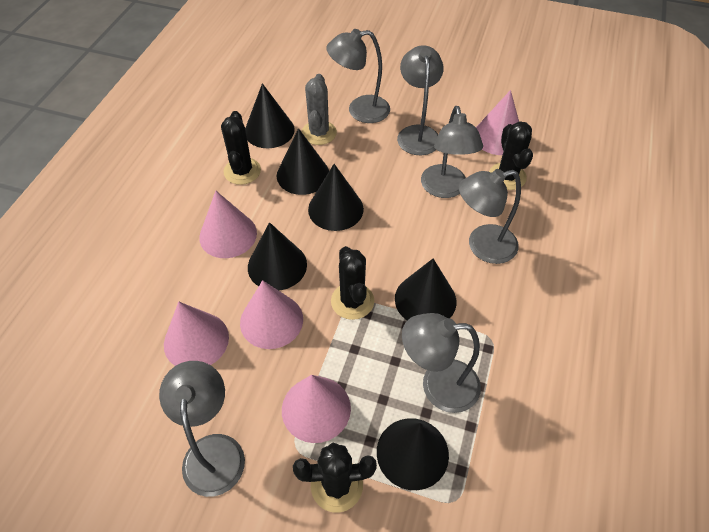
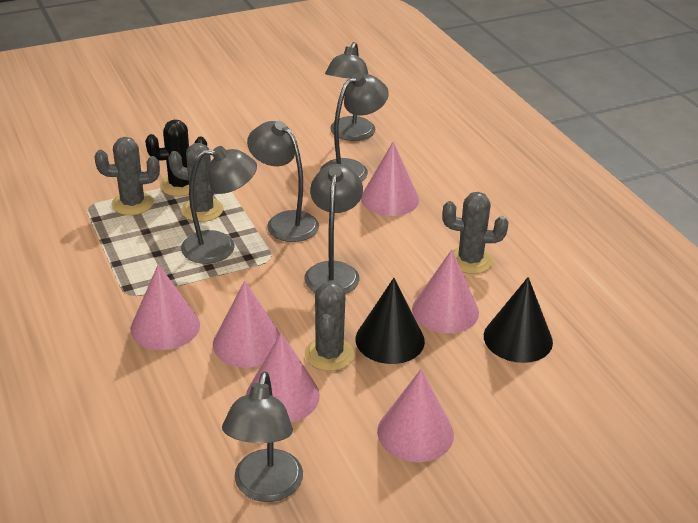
black cactus: [221,111,261,185] [293,443,377,513] [331,246,374,320] [489,121,533,190] = 4 -> [145,120,207,197] = 1
black cone: [245,83,295,148] [248,222,307,290] [277,128,329,195] [308,164,364,231] [377,418,449,490] [395,258,456,320] = 6 -> [355,278,425,364] [484,277,553,363] = 2
grey cactus: [302,74,337,145] = 1 -> [95,137,160,215] [168,143,224,222] [305,281,354,371] [442,192,508,274] = 4
pink cone: [164,302,229,366] [199,191,257,258] [240,280,303,349] [282,375,351,443] [476,90,519,155] = 5 -> [131,264,200,350] [213,281,280,368] [246,332,320,422] [361,141,419,216] [377,369,454,462] [412,250,479,333] = 6

